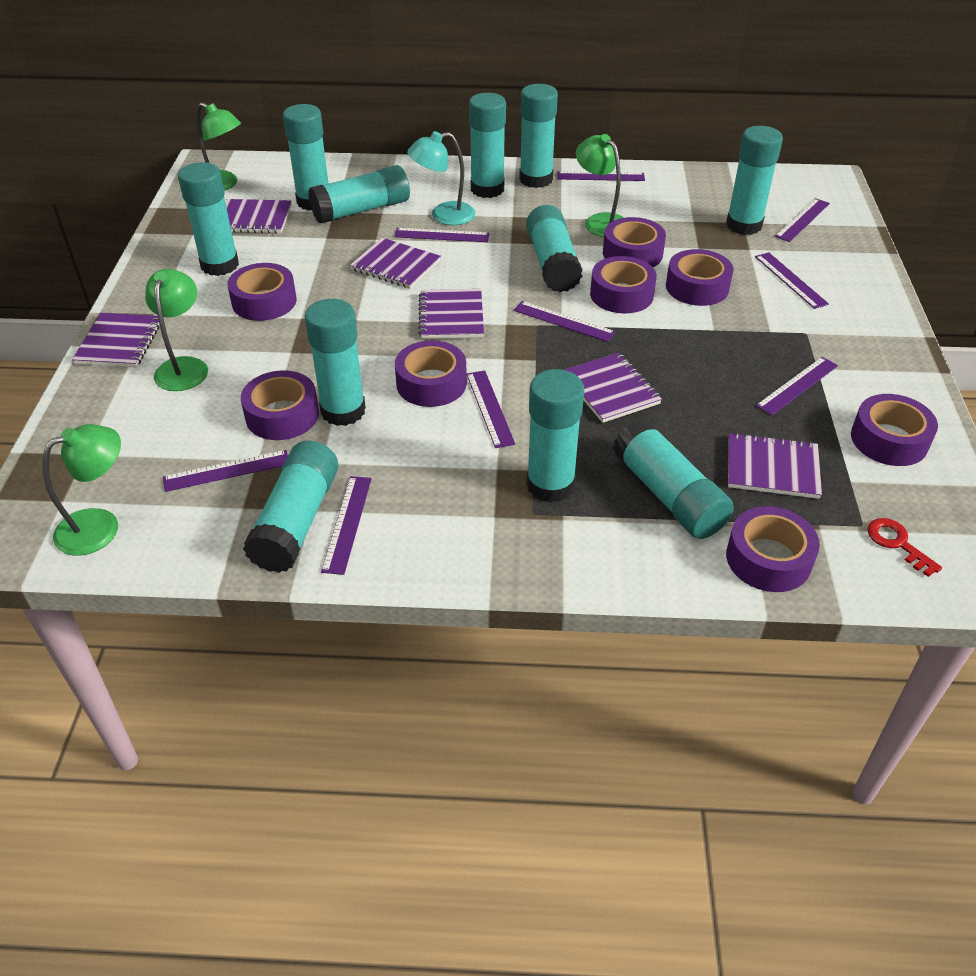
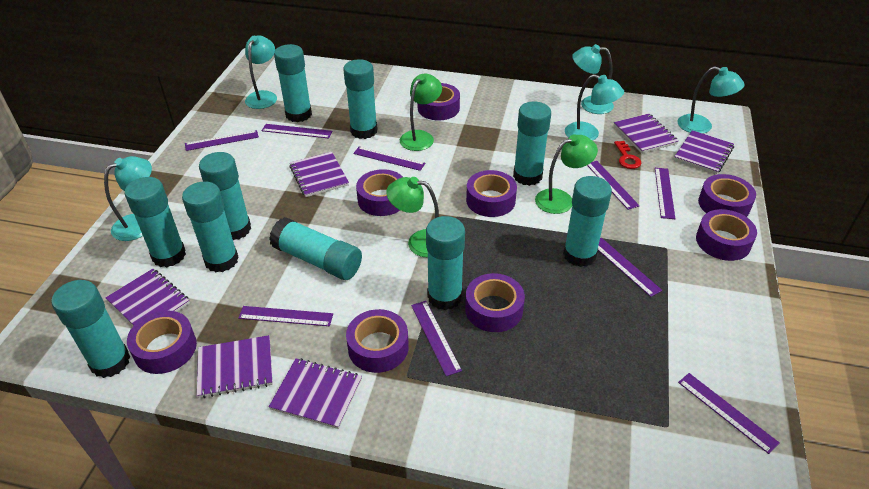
green lamp: [43,424,121,556] [145,269,208,391] [196,102,241,191] [576,134,624,237] = 4 -> [386,177,439,257] [400,74,442,151] [535,134,598,214] = 3
turquoise glue stick: [178,162,239,276] [243,440,338,573] [283,104,329,211] [305,299,366,426] [308,165,410,223] [469,93,506,198] [519,84,558,188] [526,205,583,292] [526,369,584,503] [613,419,734,539] [726,126,783,235] = 11 -> [51,280,130,378] [125,177,186,268] [182,181,239,272] [199,152,251,240] [269,217,362,280] [274,44,312,122] [343,59,378,139] [426,216,465,310] [513,101,551,186] [563,176,612,267] = 10
turquoise lamp: [407,131,475,225] = 1 -> [104,156,152,241] [245,35,277,109] [565,74,624,141] [572,44,614,114] [677,66,745,134] = 5

